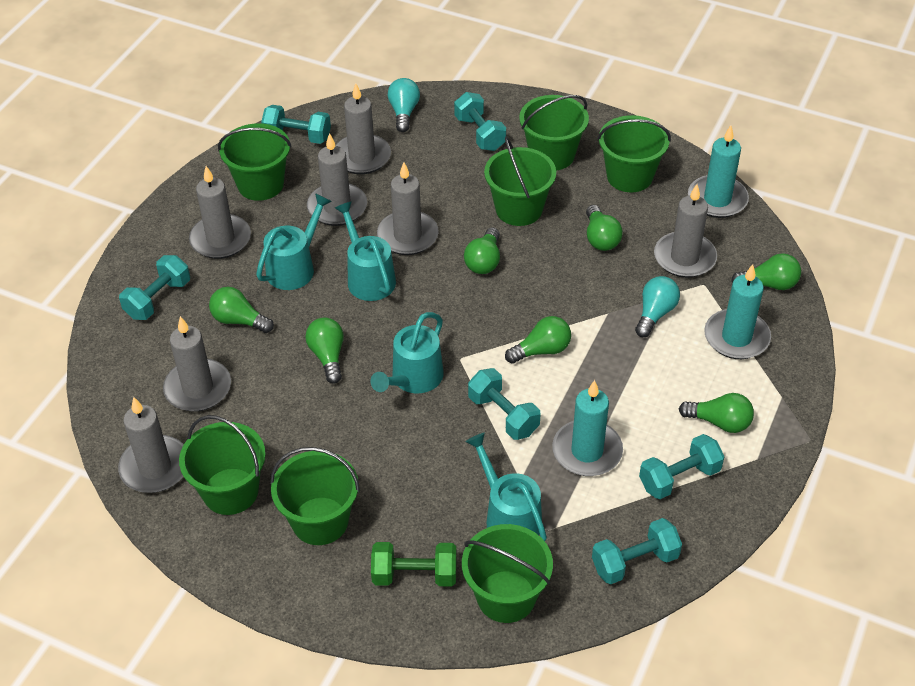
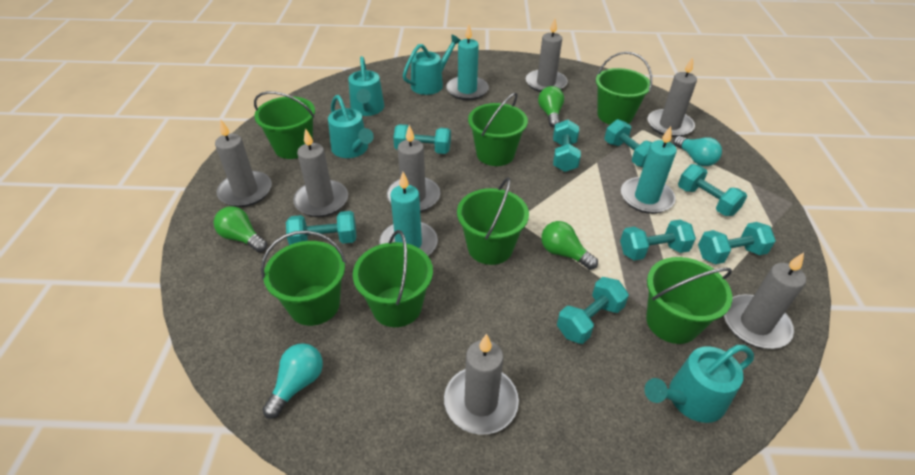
green dumbbell: [371,542,457,586] = 1 -> none = 0
green light bulb: [209,287,274,333] [305,318,344,384] [464,227,500,274] [505,316,571,364] [586,205,623,251] [679,393,754,433] [731,253,801,290] = 7 -> [214,206,267,252] [538,86,564,128] [541,221,598,270] = 3
turquoise dumbbell: [119,255,190,320] [261,105,331,144] [454,92,506,151] [468,368,540,440] [592,518,682,584] [639,434,724,499] = 6 -> [286,211,356,245] [393,124,451,154] [553,120,581,172] [557,277,629,344] [605,119,652,167] [620,220,696,260] [678,164,747,216] [698,222,776,264] = 8

